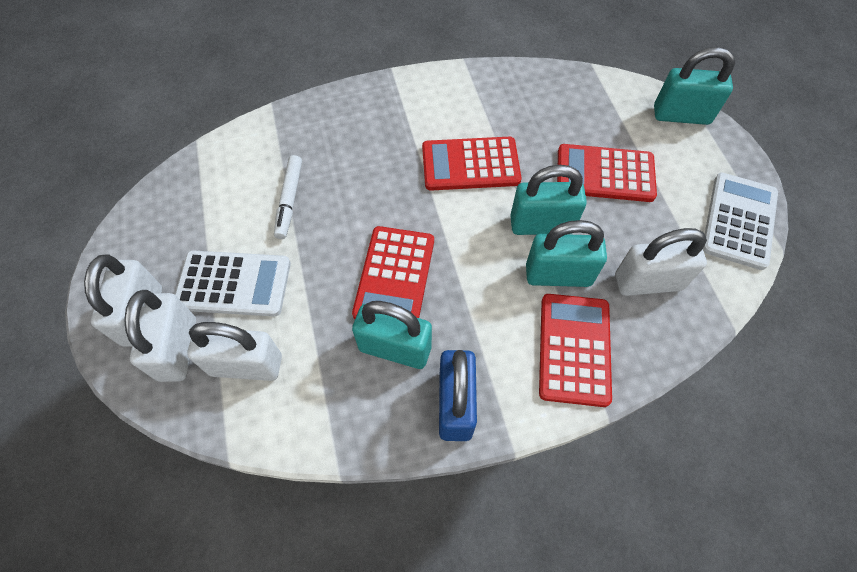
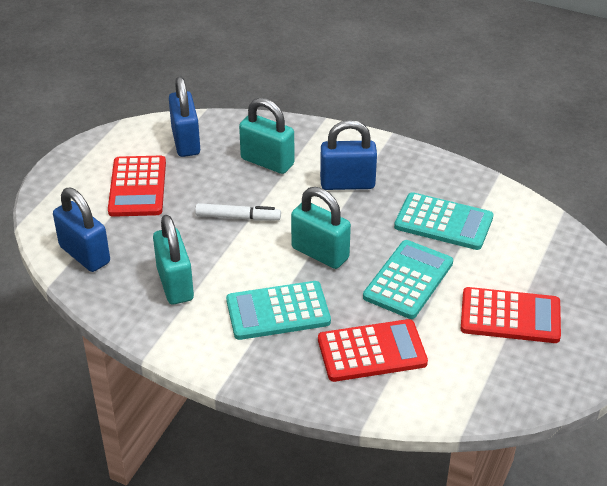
blue padlock: [439,350,477,441] = 1 -> [53,188,110,272] [169,76,200,157] [320,120,377,190] = 3
red calculator: [352,226,434,319] [422,137,521,191] [539,294,612,407] [557,144,657,202] = 4 -> [108,155,166,217] [318,319,428,382] [461,287,561,343] = 3
turquoise calculator: none = 0 -> [226,281,331,340] [363,240,453,319] [394,192,493,250] = 3
turquoise padlock: [352,301,432,369] [510,165,587,235] [526,220,607,287] [654,47,735,125] = 4 -> [153,215,194,305] [239,98,294,174] [291,187,351,269] = 3
white calculator: [175,251,291,316] [703,173,778,270] = 2 -> none = 0
white padlock: [84,255,162,347] [124,290,196,382] [187,322,282,381] [616,228,707,296] = 4 -> none = 0

